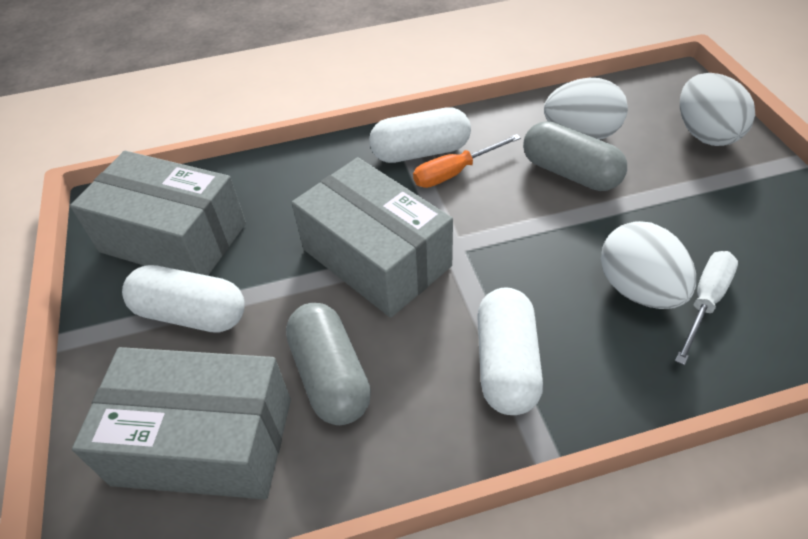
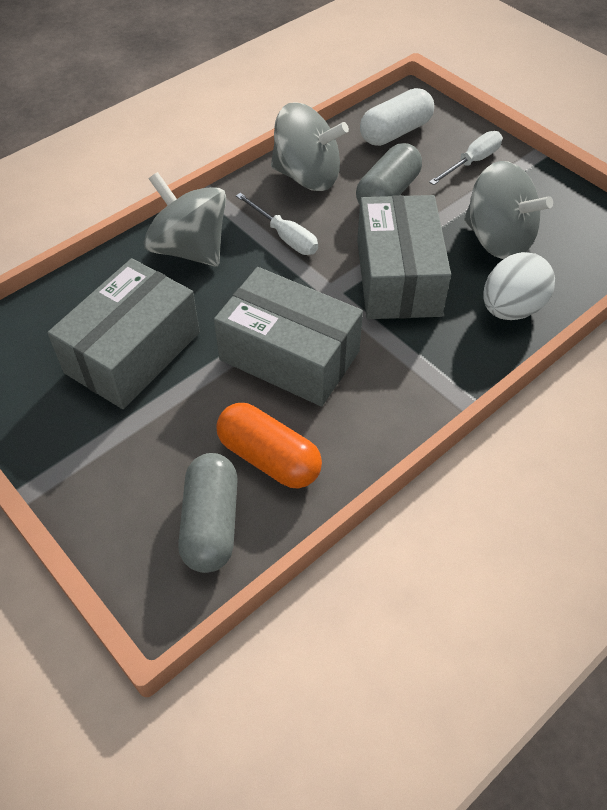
grey spinning top: none = 0 -> [144,172,226,267] [271,102,349,191] [464,161,553,259] = 3
orange capsule: none = 0 -> [216,403,322,488] = 1
orange screwdriver: [413,134,521,188] = 1 -> none = 0
white capsule: [122,265,244,333] [369,107,471,163] [477,287,543,415] = 3 -> [360,88,434,146] = 1
white egg: [544,78,628,140] [601,221,696,309] [680,73,755,146] = 3 -> [483,252,555,320] = 1
white screwdriver: [675,251,738,365] = 1 -> [236,193,318,255] [429,131,502,185] = 2

